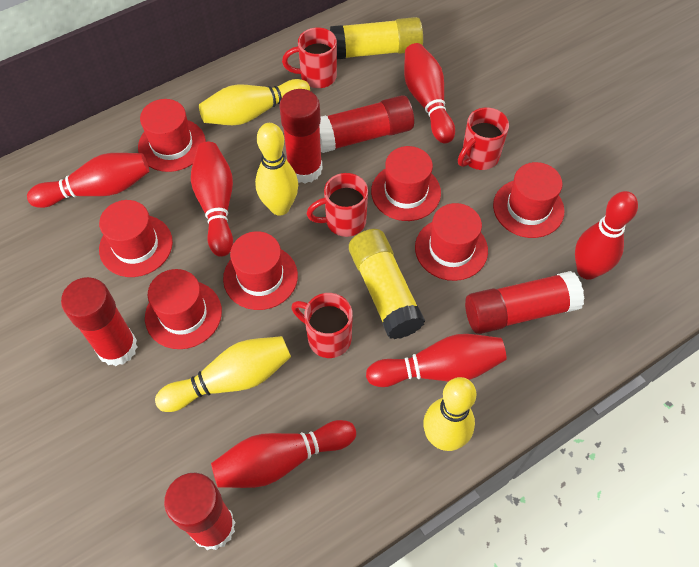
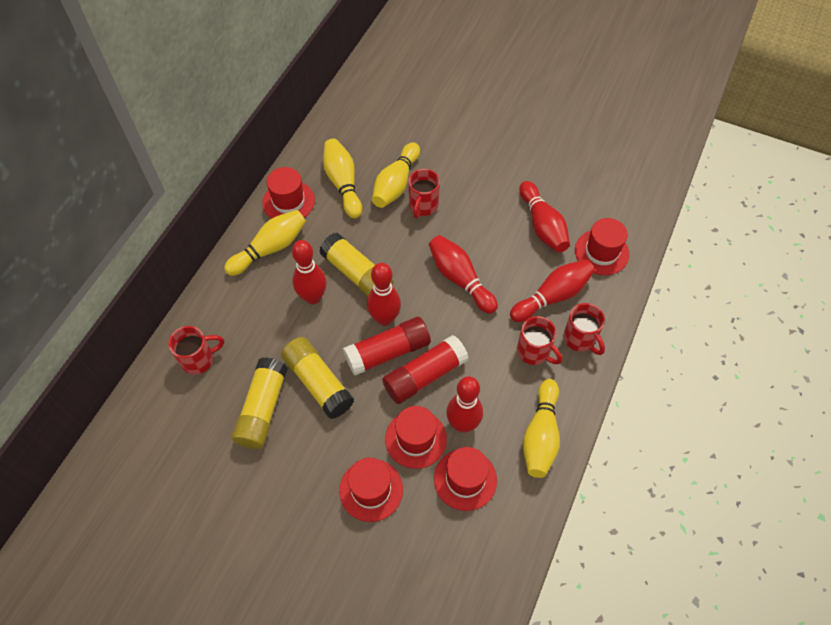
red glue stick: [61,277,138,366] [164,473,236,550] [279,89,323,184] [319,95,414,153] [465,271,584,334] = 5 -> [343,317,431,376] [382,335,468,404] = 2
red hat: [99,200,173,277] [138,99,206,172] [145,269,222,349] [223,231,298,310] [371,146,441,221] [415,203,488,281] [493,162,565,238] = 7 -> [263,167,315,218] [339,458,403,522] [385,406,447,469] [434,447,497,511] [575,218,629,275] = 5
yellow glue stick: [330,17,423,59] [349,229,425,339] = 2 -> [232,357,288,449] [281,337,354,419] [319,233,393,296] = 3

